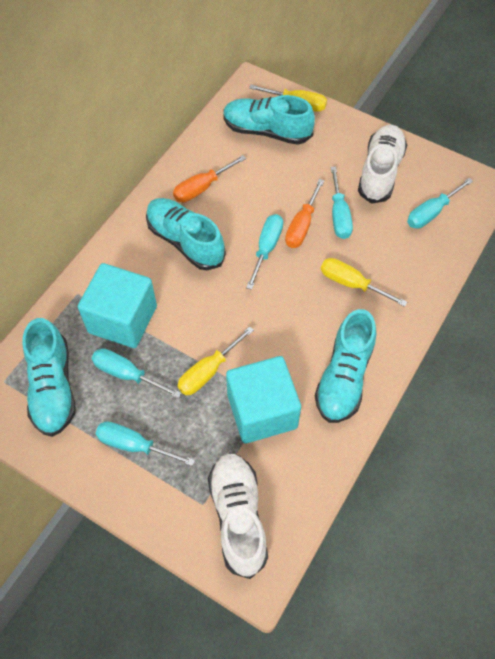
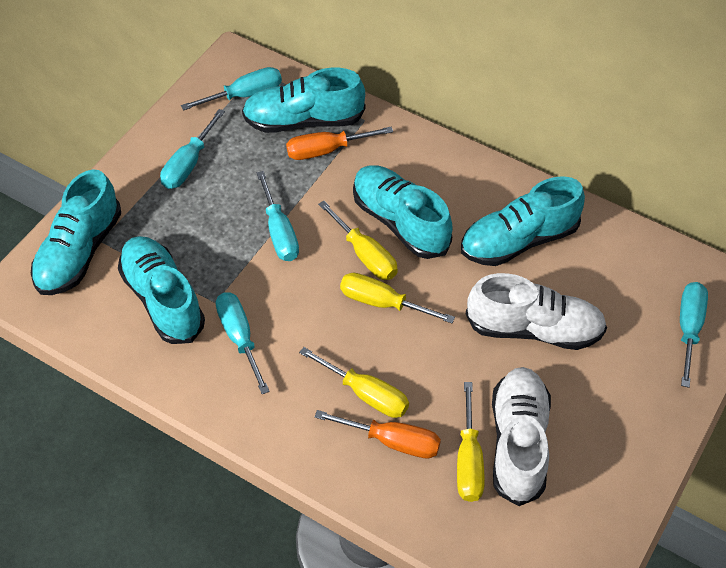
turquoise cube: [78,263,157,348] [226,356,301,444] = 2 -> none = 0
turquoise shoe: [22,318,76,437] [146,198,226,270] [223,95,315,145] [315,309,376,423] = 4 -> [31,170,121,295] [118,236,205,344] [242,68,365,133] [353,165,453,259] [461,176,585,266] = 5
yellow screwdriver: [178,326,254,395] [249,85,327,112] [321,258,407,307] = 3 -> [299,347,409,418] [318,201,398,280] [340,273,455,323] [457,382,485,502] = 4

